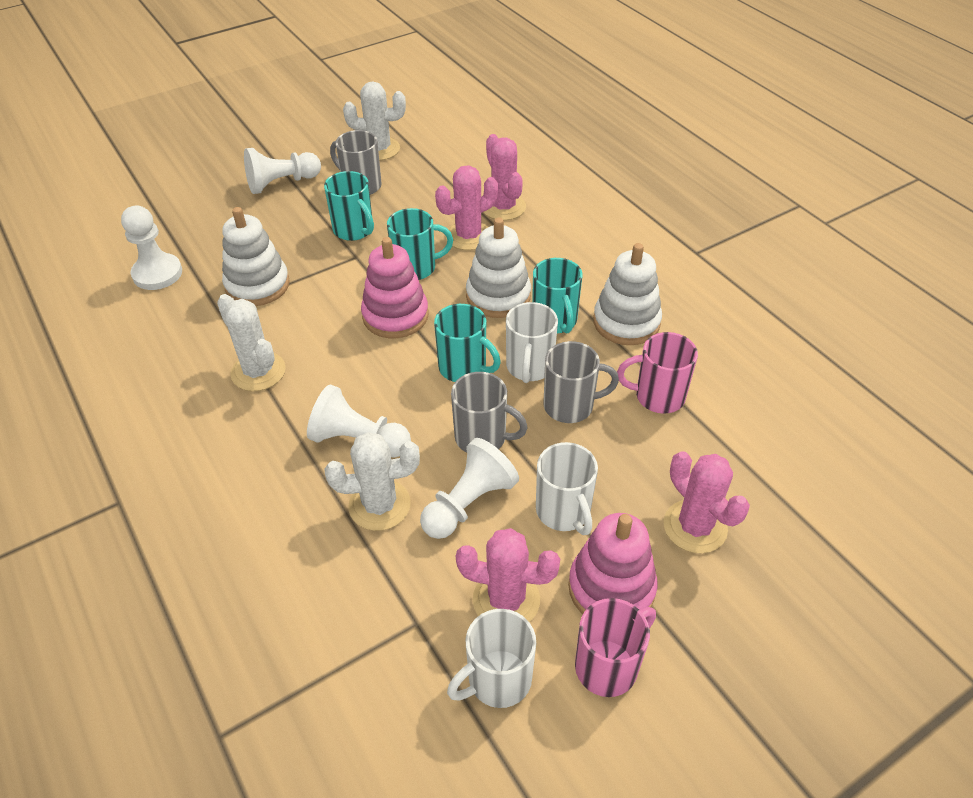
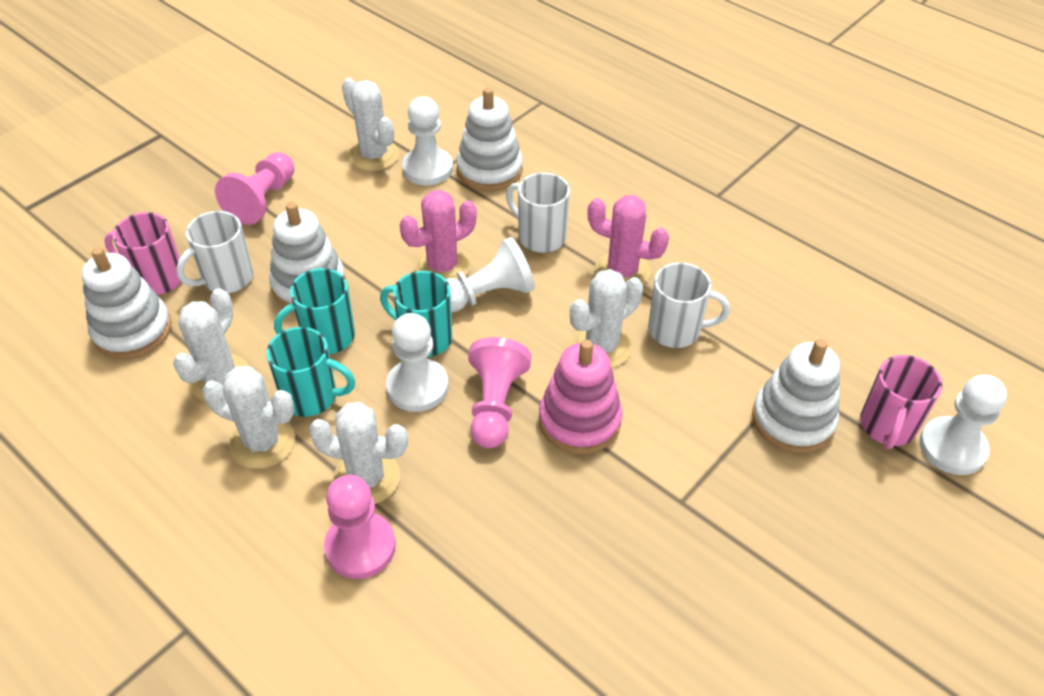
grey mug: [330,130,382,195] [451,372,528,453] [544,341,619,423] = 3 -> none = 0
pink cactus: [435,166,498,250] [456,528,560,622] [483,134,526,220] [664,451,750,554] = 4 -> [400,190,477,279] [587,195,669,285] = 2
pink pawn: none = 0 -> [215,152,294,225] [324,475,396,579] [468,337,531,448] = 3
pink stacking toy: [361,237,429,338] [568,513,658,614] = 2 -> [539,340,623,454] = 1
turquoise mug: [324,171,374,241] [387,208,453,280] [434,304,501,382] [532,258,582,333] = 4 -> [266,327,355,417] [274,268,355,354] [380,271,452,357] = 3
white cactus: [217,294,286,391] [325,432,420,531] [343,81,406,160] = 3 -> [173,288,249,401] [202,366,295,469] [309,402,408,504] [342,78,399,171] [570,269,643,368] = 5
white stacking toy: [222,207,290,306] [466,218,531,318] [593,243,662,345] = 3 -> [81,247,172,359] [269,202,346,311] [456,87,523,191] [752,339,840,453] = 4

